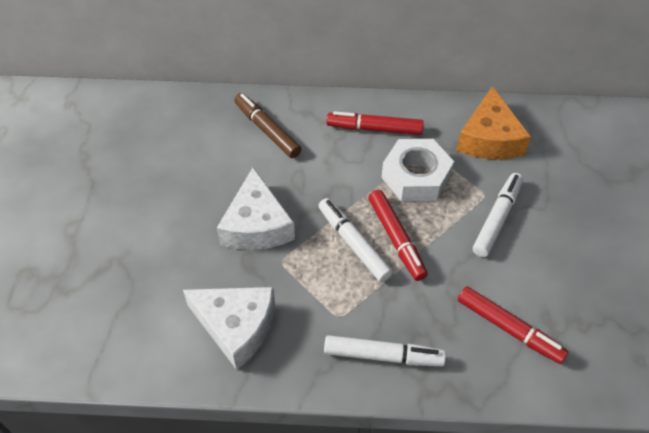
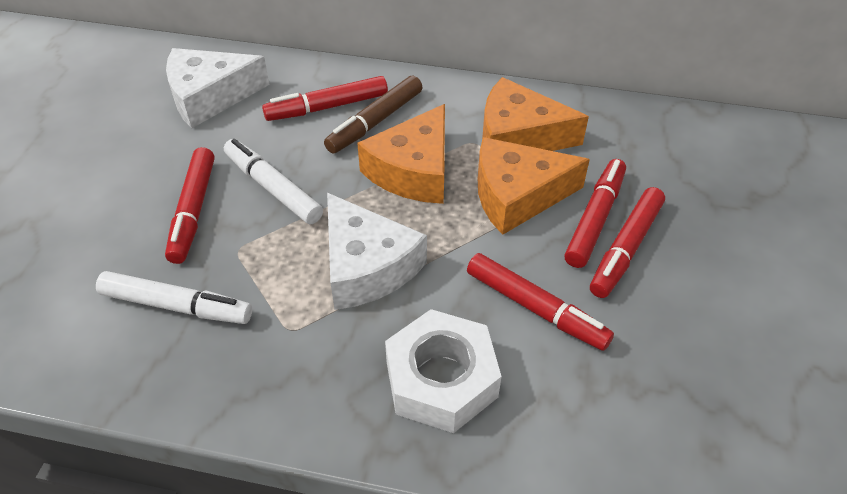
orange cheese: [456,86,531,159] = 1 -> [357,104,445,204] [478,137,590,235] [482,77,589,151] = 3
red marker: [326,111,424,135] [368,190,428,281] [458,286,569,364] = 3 -> [165,147,215,264] [262,76,388,121] [467,253,614,351] [564,159,626,268] [590,187,665,298] = 5
white marker: [318,198,393,282] [324,335,446,366] [473,173,523,257] = 3 -> [96,271,252,324] [224,139,323,224] = 2

